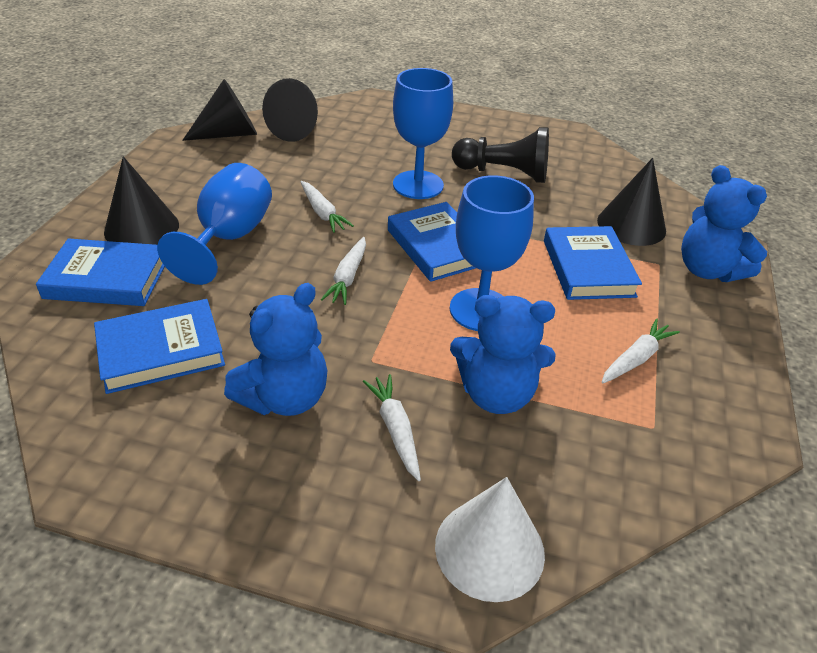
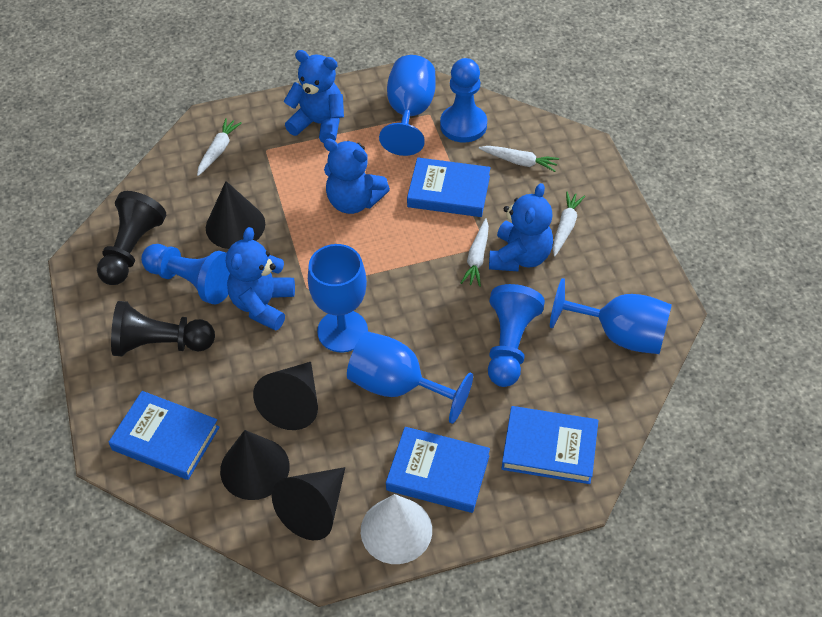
black pawn: [452,127,549,183] = 1 -> [97,191,166,285] [111,301,215,356] = 2
blue goblet: [157,163,272,285] [393,68,453,199] [450,175,534,331] = 3 -> [308,244,368,353] [347,332,473,424] [379,55,436,156] [550,278,672,354] = 4
blue pawn: none = 0 -> [141,244,230,304] [440,58,487,143] [488,284,545,387] = 3
blue teddy bear: [224,283,328,416] [450,295,556,414] [681,165,767,282] = 3 -> [226,227,295,331] [284,50,344,143] [324,139,390,214] [489,183,553,271] = 4

